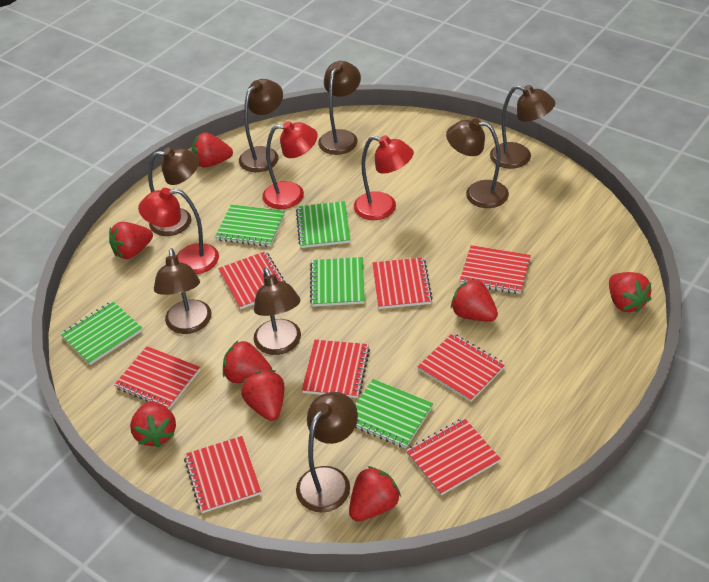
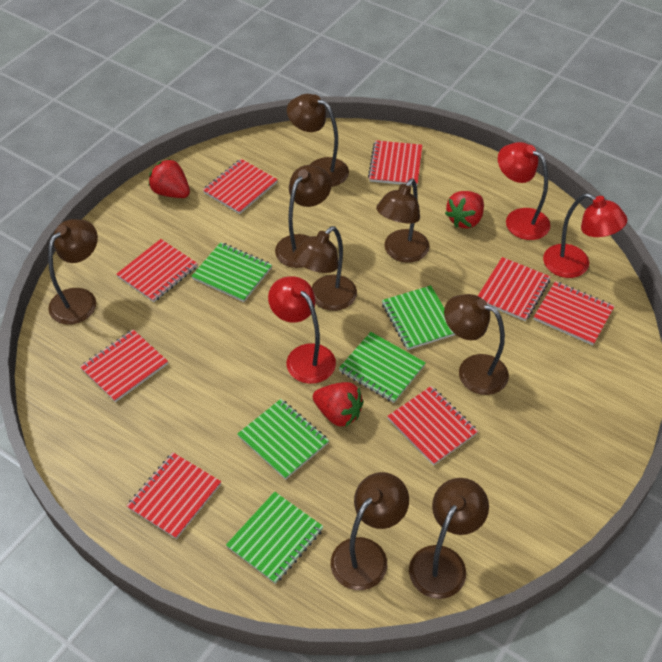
red strawberry: [109,222,153,259] [130,401,176,448] [192,133,233,168] [223,341,272,383] [241,370,284,421] [349,466,401,521] [451,279,498,322] [609,272,651,313] = 8 -> [149,159,190,198] [313,382,364,427] [445,191,484,228] = 3

